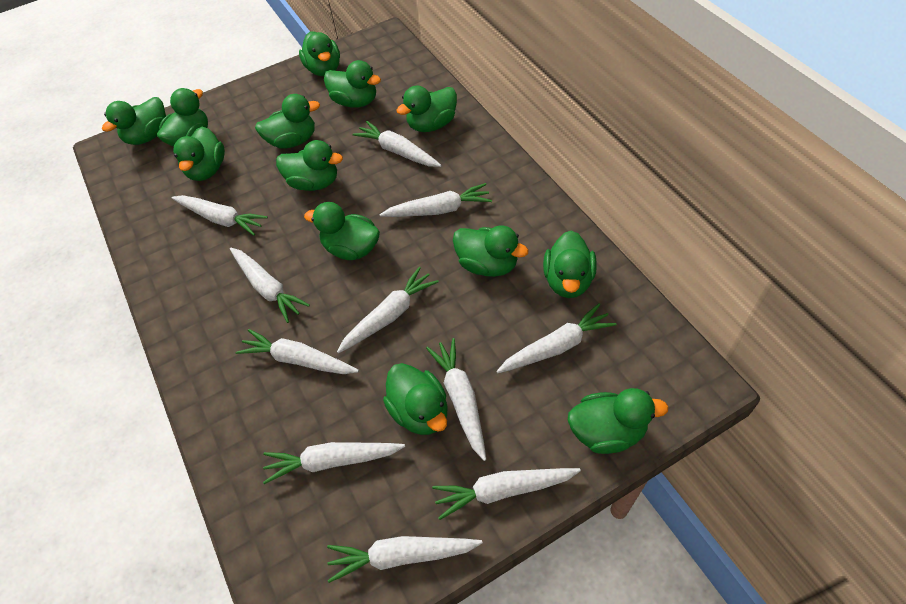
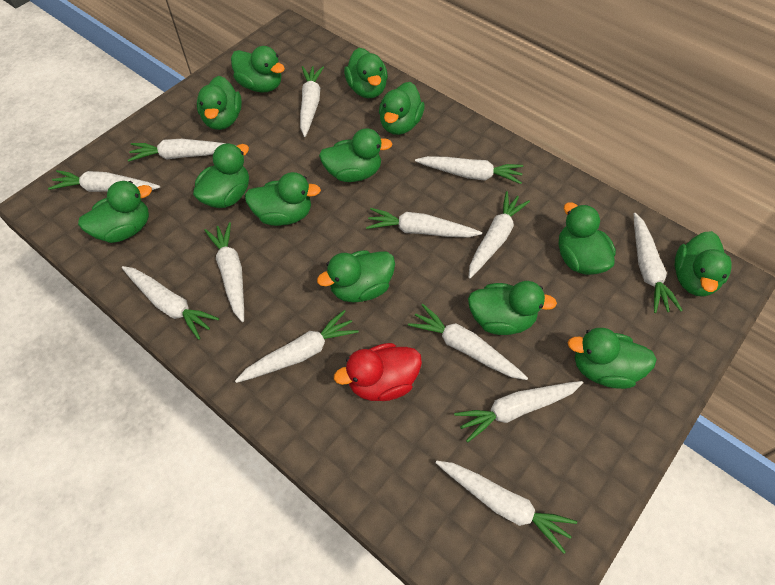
red duck: none = 0 -> [334,343,422,401] = 1
white carrot: [171,195,268,236] [230,248,310,323] [236,329,359,374] [263,442,405,484] [327,536,483,583] [337,267,439,354] [352,121,442,167] [380,183,492,217] [426,338,486,461] [432,468,581,520] [496,303,617,373] = 11 -> [48,170,160,192] [122,266,219,340] [128,139,227,162] [204,222,244,322] [235,310,359,383] [300,66,324,137] [366,208,482,238] [408,304,528,380] [415,156,523,184] [436,461,577,554] [454,381,583,442] [468,191,530,279] [634,213,683,313] = 13

